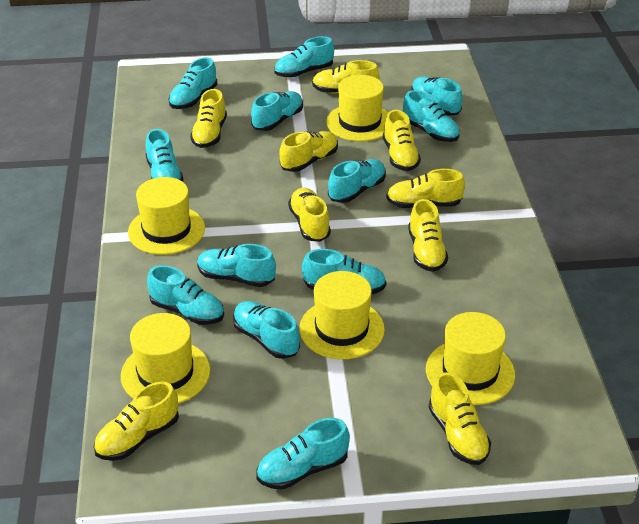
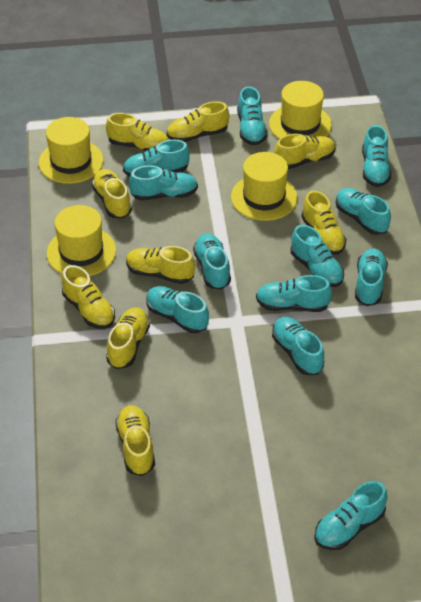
yellow hat: [121,313,210,404] [128,177,205,255] [299,271,385,359] [326,75,389,141] [426,312,515,405] = 5 -> [39,117,104,184] [47,205,116,276] [231,152,298,221] [269,81,332,139] = 4

